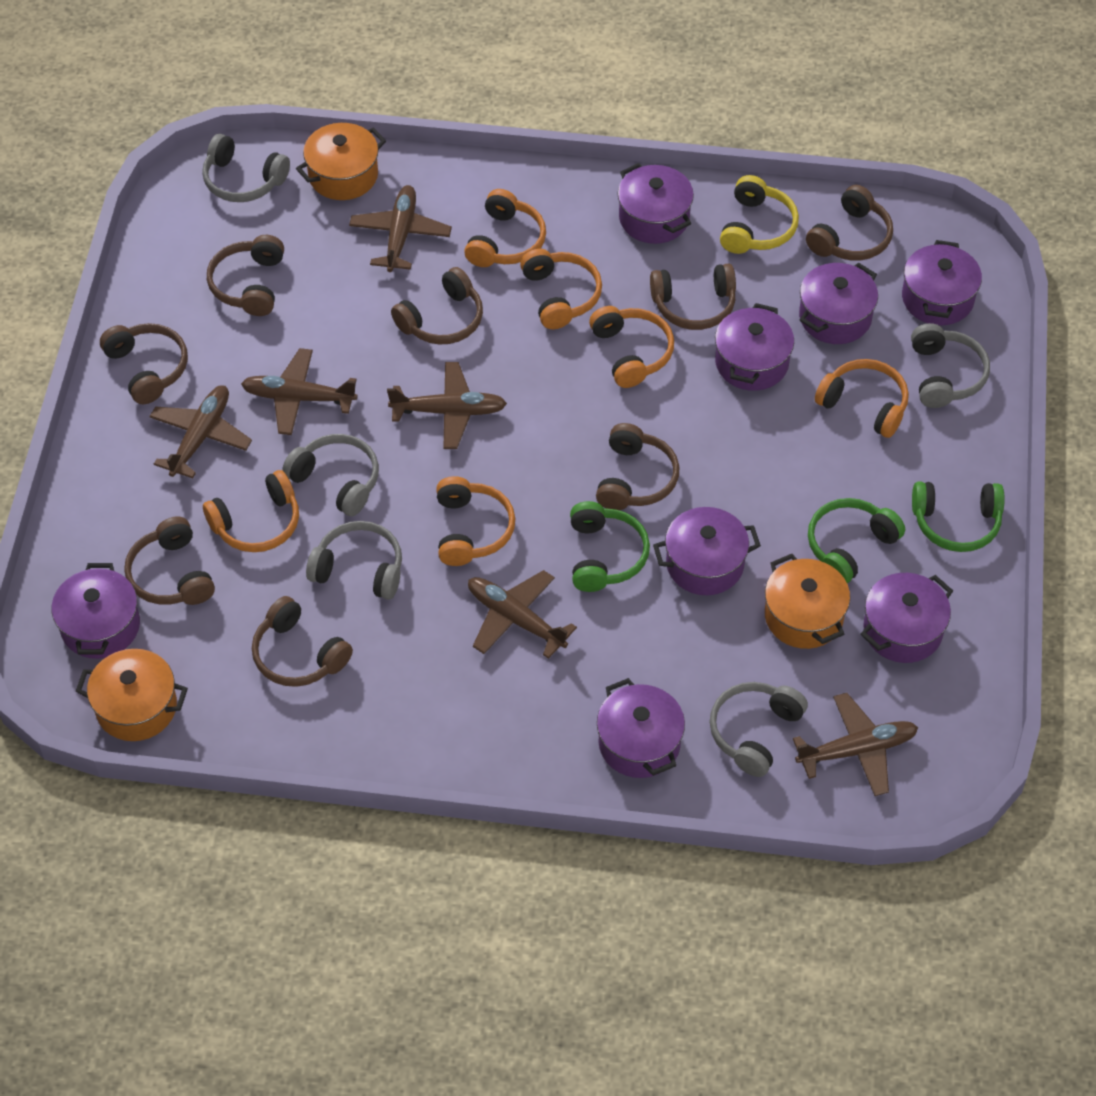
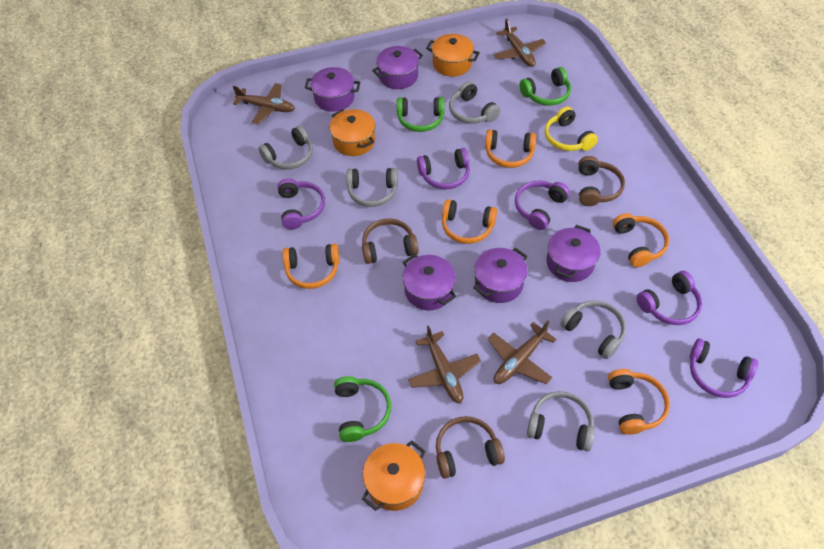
brown headphones: [100,323,188,404] [124,516,215,605] [207,235,284,316] [252,596,353,687] [391,267,483,344] [596,423,679,510] [650,264,736,330] [806,185,893,261] = 8 -> [362,218,419,264] [436,416,505,479] [578,156,625,206] = 3
brown plane: [149,385,252,479] [241,348,357,435] [349,185,452,272] [387,362,507,449] [468,570,577,659] [793,693,918,796] = 6 -> [233,83,295,125] [408,326,481,404] [488,321,557,384] [494,19,546,67] = 4
orange headphones: [203,470,299,552] [436,476,516,566] [464,189,546,267] [520,249,602,329] [589,306,674,388] [815,359,909,438] = 6 -> [283,244,339,289] [442,199,497,244] [485,129,536,168] [608,369,670,435] [613,213,669,267] = 5
purple headphones: none = 0 -> [278,178,325,229] [417,148,470,189] [515,181,570,230] [637,271,702,325] [690,339,758,398] = 5
purple pot: [52,563,140,659] [597,678,685,778] [617,163,694,244] [653,507,761,595] [715,303,794,391] [799,263,878,344] [861,573,953,663] [902,240,982,325] = 8 -> [305,67,360,112] [372,46,423,89] [402,254,456,310] [473,248,528,303] [546,225,600,282] = 5

